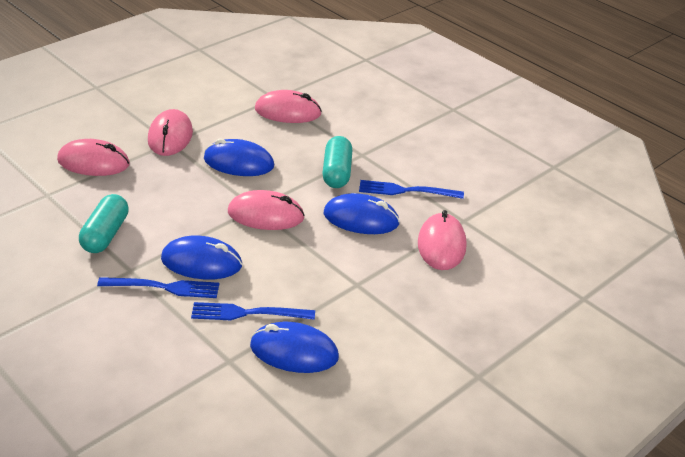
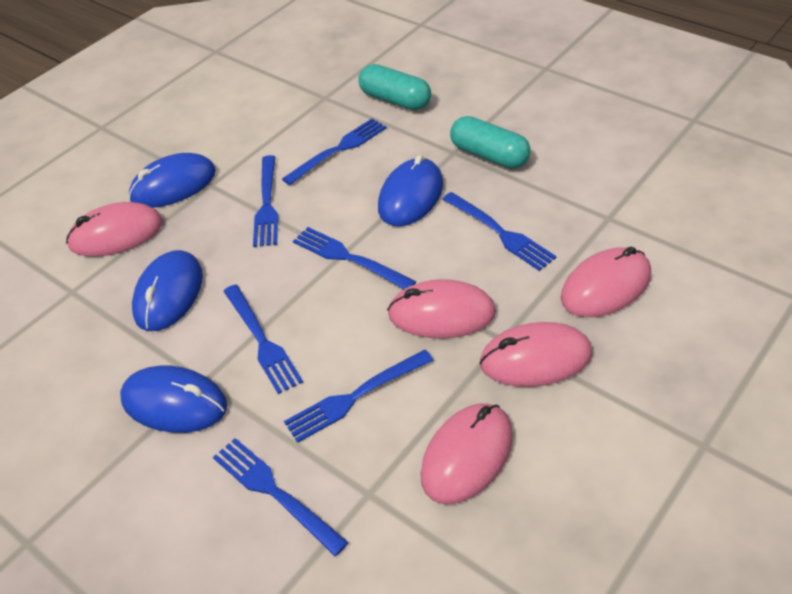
blue fork: [97,277,219,298] [191,302,315,320] [359,180,464,199] = 3 -> [213,438,349,556] [223,284,303,394] [253,155,278,247] [282,118,387,185] [284,350,434,443] [293,227,416,289] [442,192,557,271] = 7

